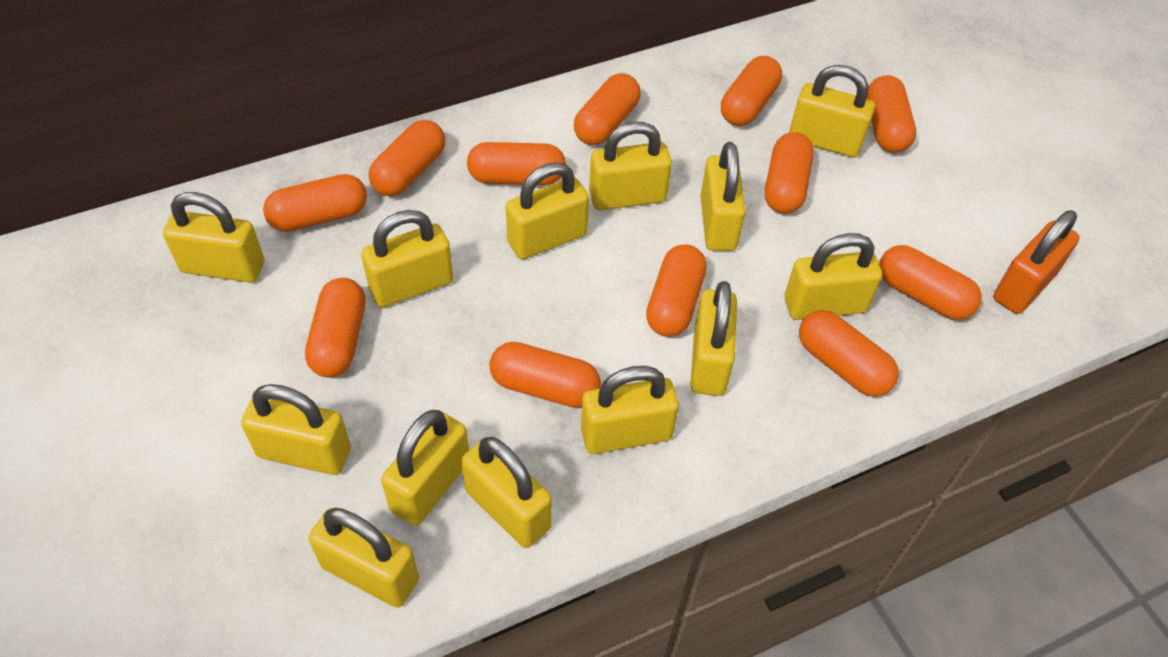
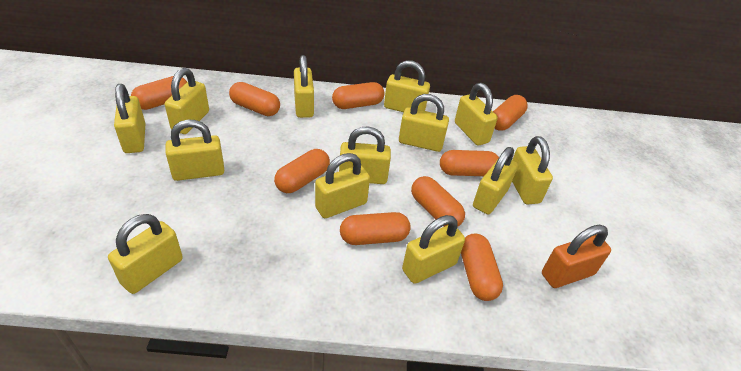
orange capsule: [263,174,367,232] [305,278,366,378] [369,120,445,196] [467,142,566,185] [489,342,601,408] [574,73,641,145] [646,244,706,337] [721,56,782,126] [765,132,814,214] [799,310,899,397] [867,75,916,153] [879,245,982,320] = 12 -> [131,76,187,110] [229,82,280,116] [274,149,330,193] [332,82,384,109] [340,212,411,245] [411,176,465,227] [440,150,499,176] [461,233,503,301] [493,95,528,131] = 9

